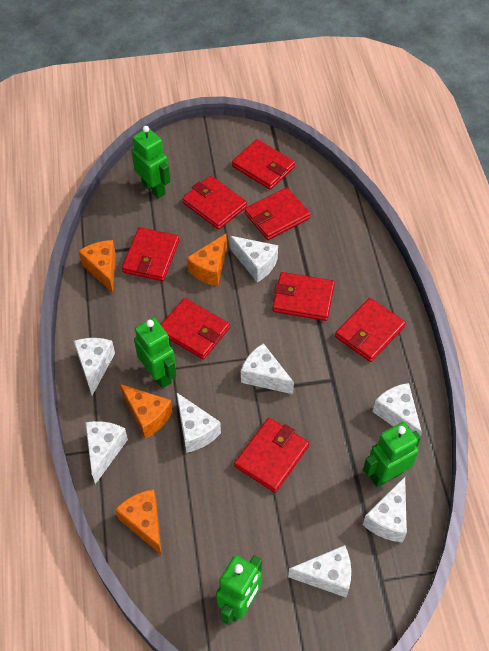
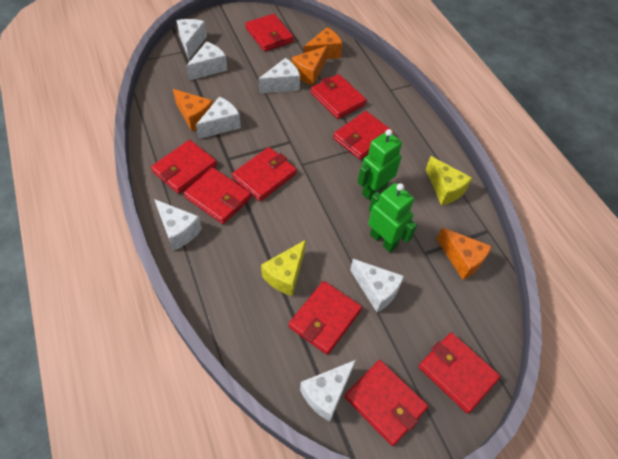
green robot: [132,126,170,199] [134,318,177,388] [216,555,262,625] [363,422,421,487] = 4 -> [358,129,402,200] [368,183,417,253] = 2
red wallet: [122,227,179,281] [161,298,230,359] [182,176,247,230] [232,139,295,190] [234,418,309,493] [245,187,310,240] [272,272,335,321] [335,298,406,362] = 8 -> [151,140,217,194] [184,168,251,224] [232,147,297,201] [245,14,294,51] [289,281,362,355] [311,74,367,119] [333,111,393,160] [345,360,428,446] [419,332,501,413] = 9
white cheese: [74,338,115,396] [85,421,128,484] [176,392,221,453] [230,236,278,282] [241,343,294,394] [288,545,351,597] [363,477,407,542] [373,383,422,436] = 8 -> [154,199,202,251] [176,19,207,59] [186,41,227,81] [196,97,241,139] [258,58,300,93] [300,360,356,422] [350,259,404,312] = 7
yellow cheese: none = 0 -> [261,240,306,296] [426,156,472,205] = 2

